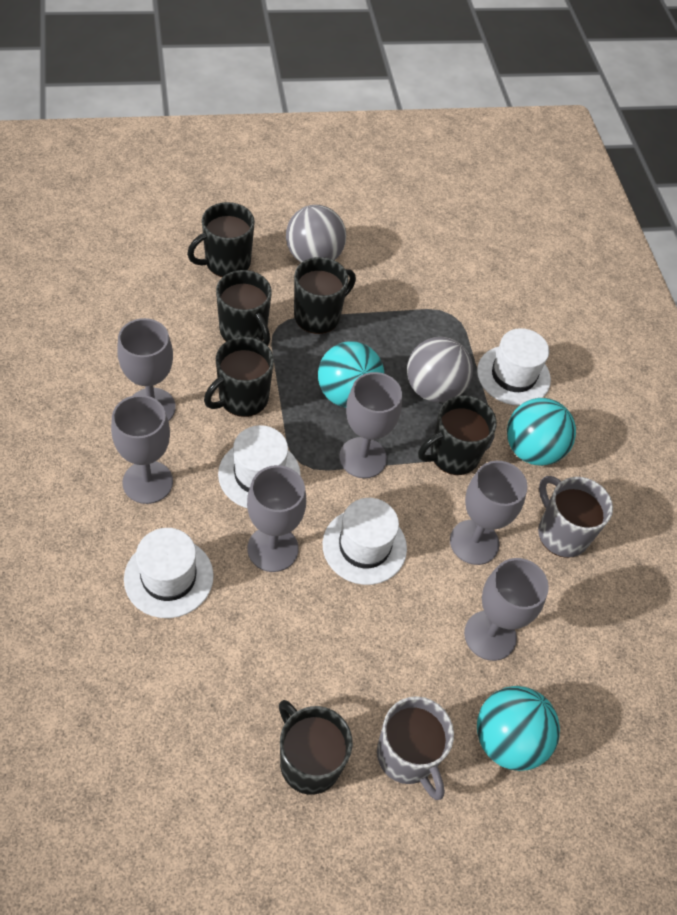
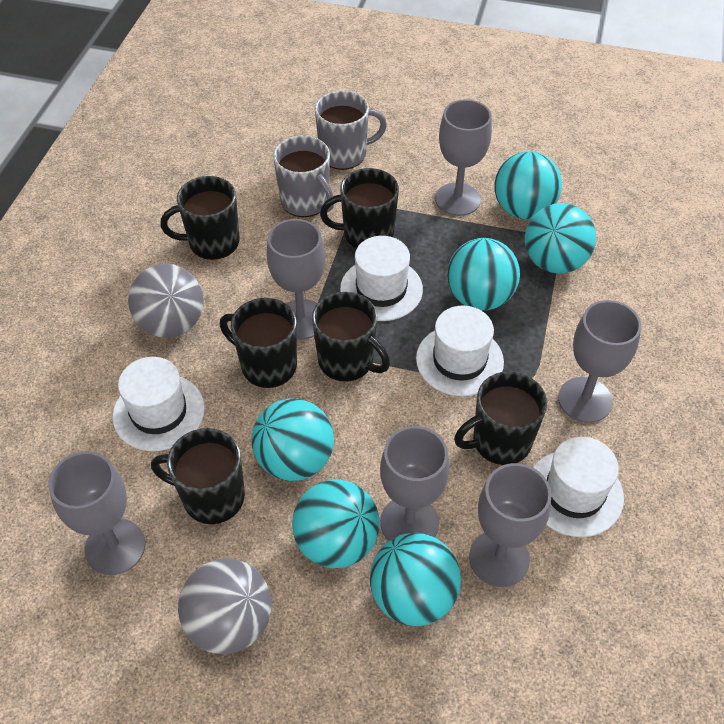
turquoise ball: [318,341,384,408] [477,686,560,771] [507,398,576,466] = 3 -> [251,398,334,481] [292,480,380,568] [370,533,461,626] [447,238,520,311] [494,151,562,219] [525,203,596,274] = 6

